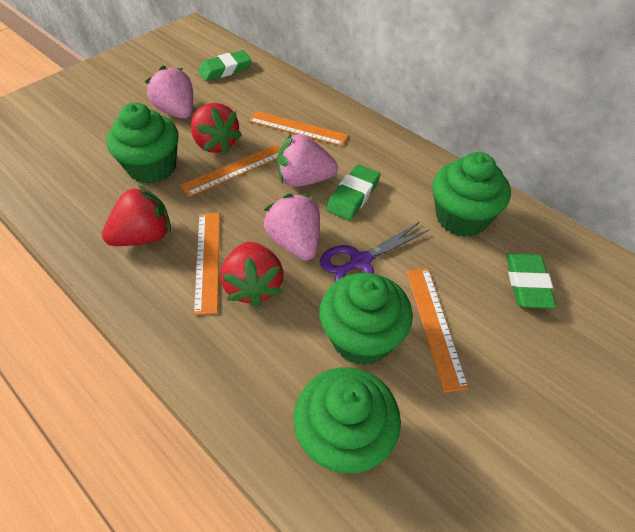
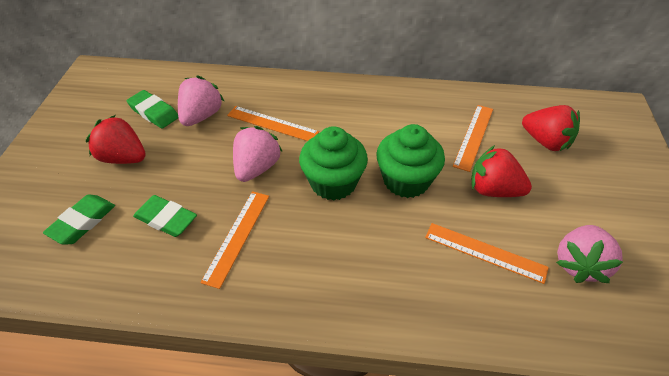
green cupcake: [106,102,178,184] [294,367,401,473] [319,273,413,365] [433,152,511,237] = 4 -> [299,126,368,200] [376,124,445,198] = 2
purple scissors: [320,222,429,282] = 1 -> none = 0

